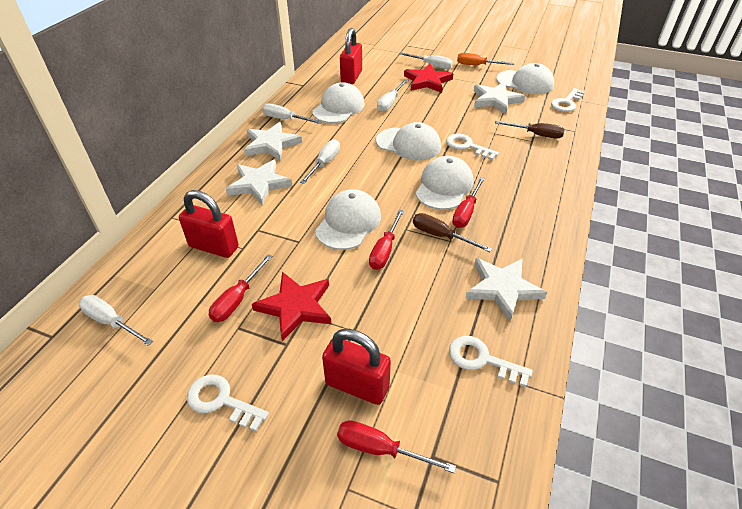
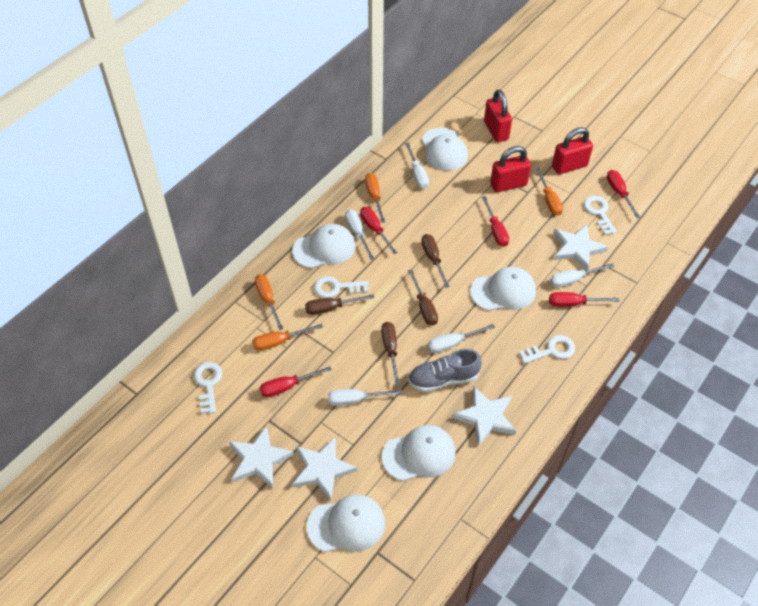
brown screwdriver: [413,213,492,252] [495,121,565,139] = 2 -> [305,294,375,315] [381,322,400,385] [408,269,438,326] [421,234,450,288] = 4
grey shoe: none = 0 -> [408,349,482,392] = 1
orange screwdriver: [457,53,514,65] = 1 -> [252,324,323,351] [255,274,283,330] [365,173,385,223] [535,167,563,216] = 4
red screwdriver: [209,254,272,322] [337,420,456,473] [369,209,404,270] [452,177,485,228] = 4 -> [260,366,332,397] [360,207,397,254] [482,196,509,247] [549,292,619,307] [607,170,640,218] = 5
red star: [252,272,331,341] [404,64,453,93] = 2 -> none = 0

